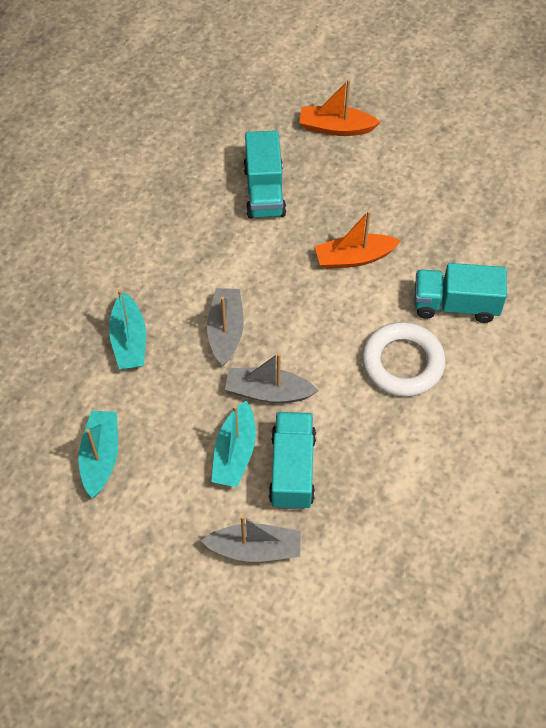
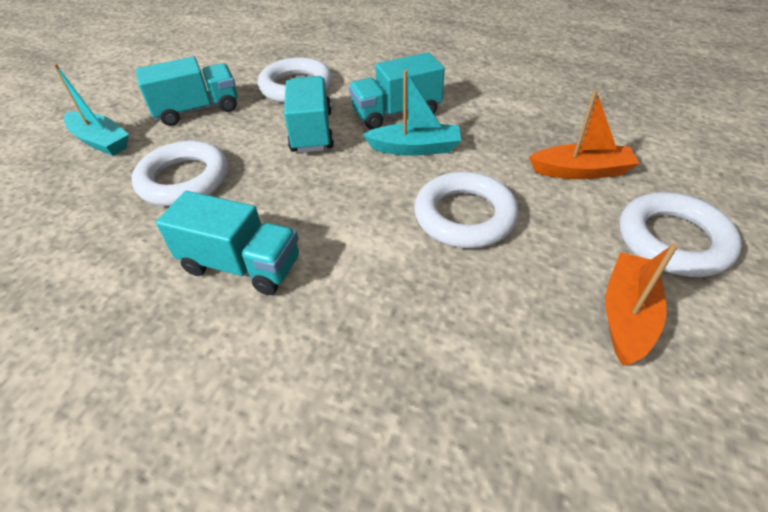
grey boat: [201,515,301,562] [207,288,244,366] [225,353,319,403] = 3 -> none = 0
turquoise boat: [78,411,118,498] [109,289,146,369] [212,400,256,487] = 3 -> [53,64,129,156] [363,70,461,156] = 2
turquoise truck: [243,130,286,219] [269,412,316,510] [414,263,507,323] = 3 -> [136,56,237,126] [156,191,299,295] [284,76,334,153] [349,52,445,130] = 4
white ring: [362,322,446,397] = 1 -> [132,141,228,206] [258,57,332,103] [414,171,519,248] [619,192,742,277] = 4

